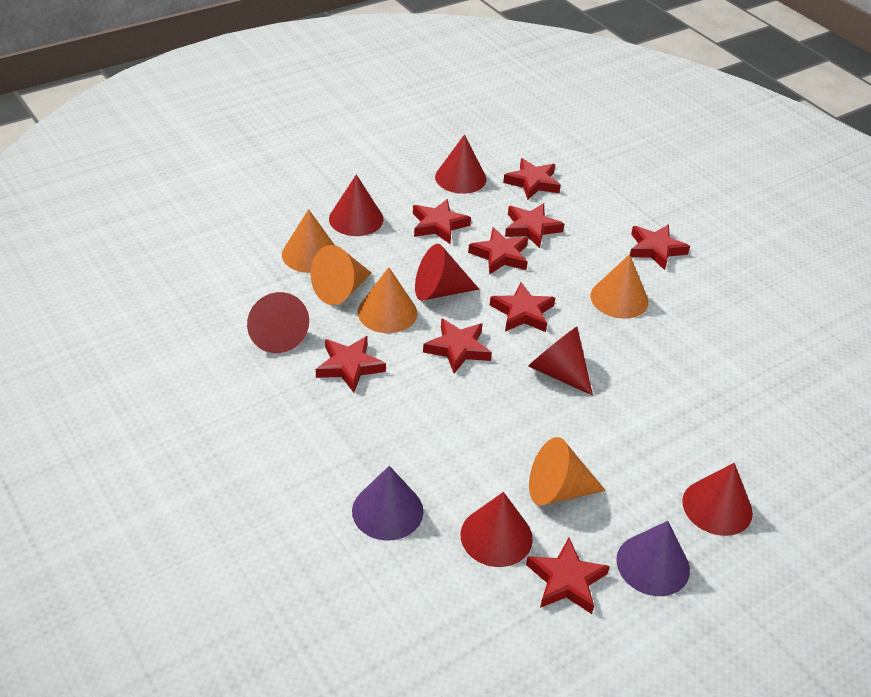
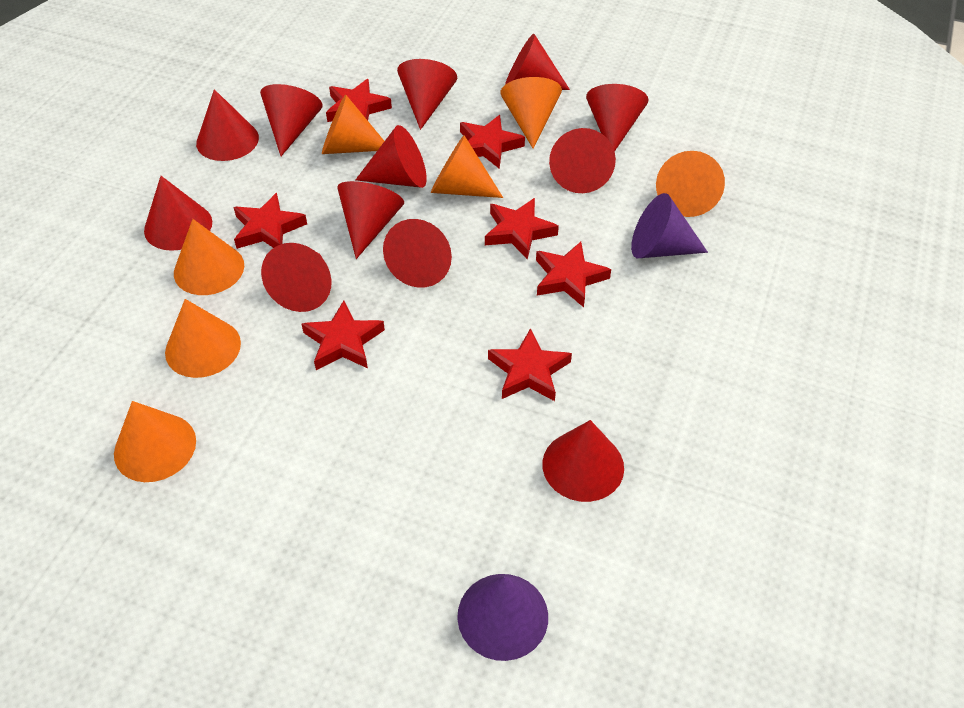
orange cone: [282,209,334,273] [311,245,372,305] [358,267,417,333] [529,437,606,506] [590,254,648,319] = 5 -> [114,401,196,482] [165,299,241,378] [174,219,244,295] [322,94,384,154] [431,135,503,198] [500,77,562,149] [656,151,725,217] = 7
red cone: [247,292,309,353] [329,174,384,236] [415,244,479,301] [435,134,487,194] [460,492,533,567] [528,327,593,396] [682,463,753,536] = 7 -> [144,176,212,251] [196,89,259,161] [260,84,323,156] [261,243,331,312] [337,181,404,259] [355,125,427,188] [383,219,452,288] [397,59,457,130] [505,34,570,90] [542,420,624,502] [549,128,616,193] [586,84,649,151] = 12
red star: [316,336,386,393] [413,199,471,244] [423,318,492,374] [468,228,528,275] [490,282,555,332] [503,158,561,200] [505,203,564,248] [526,538,610,614] [630,225,690,270] = 9 -> [233,193,307,249] [301,301,385,370] [326,79,392,122] [460,115,525,169] [485,198,559,260] [488,328,572,401] [536,242,611,307] = 7

